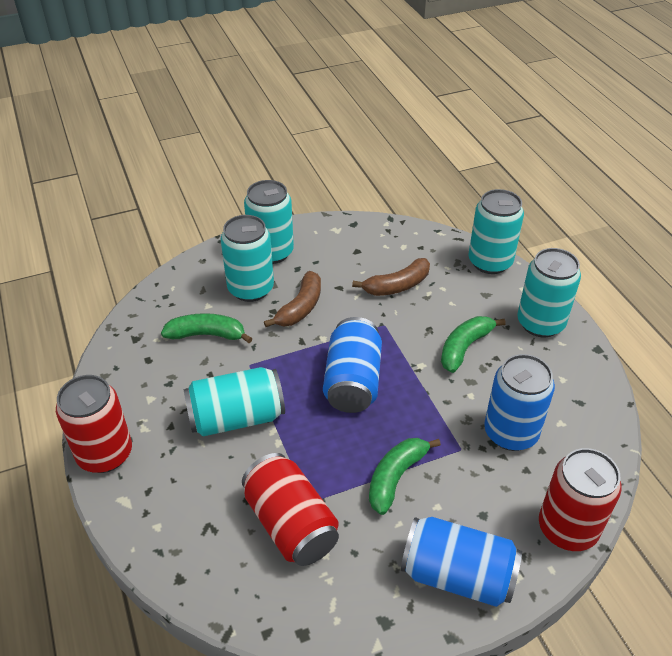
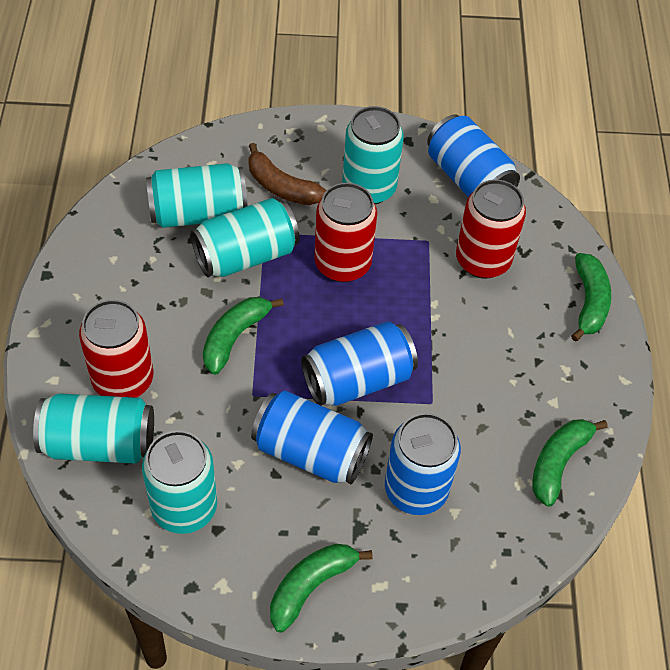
blue can: [323,317,382,413] [401,517,522,607] [484,354,555,451] = 3 -> [251,391,373,484] [301,321,418,406] [385,413,461,515] [427,114,520,197] = 4
brown banana: [264,271,321,327] [352,258,430,296] = 2 -> [248,143,327,205] = 1
green banana: [161,313,253,343] [369,438,441,515] [441,316,506,373] = 3 -> [203,297,284,375] [270,544,373,632] [532,419,608,507] [571,253,611,342] = 4

